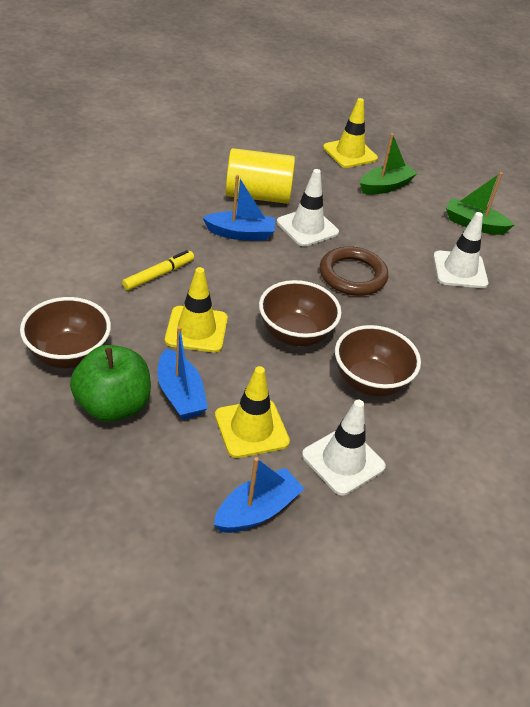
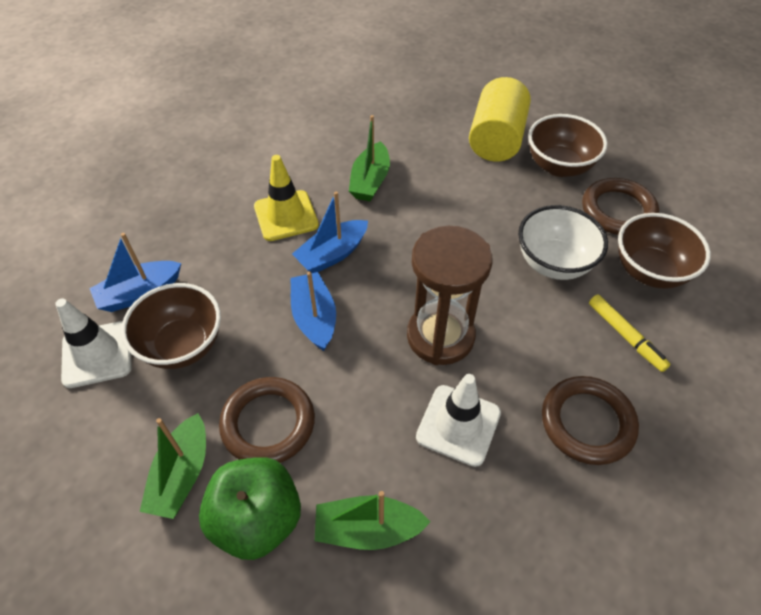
brown hourglass: none = 0 -> [407,226,492,365] = 1
brown ring: [320,246,388,296] = 1 -> [219,377,315,463] [542,376,639,465] [582,178,659,235] = 3
green boat: [360,133,418,194] [446,172,515,235] = 2 -> [140,413,206,519] [315,491,431,550] [349,115,390,202] = 3
white bowl: none = 0 -> [518,205,608,280] = 1
white traffic cone: [277,169,339,247] [302,400,386,495] [433,212,488,288] = 3 -> [55,298,132,388] [416,374,501,467] = 2
yellow traffic cone: [165,267,228,353] [215,366,290,458] [323,98,378,168] = 3 -> [254,155,319,241] = 1

